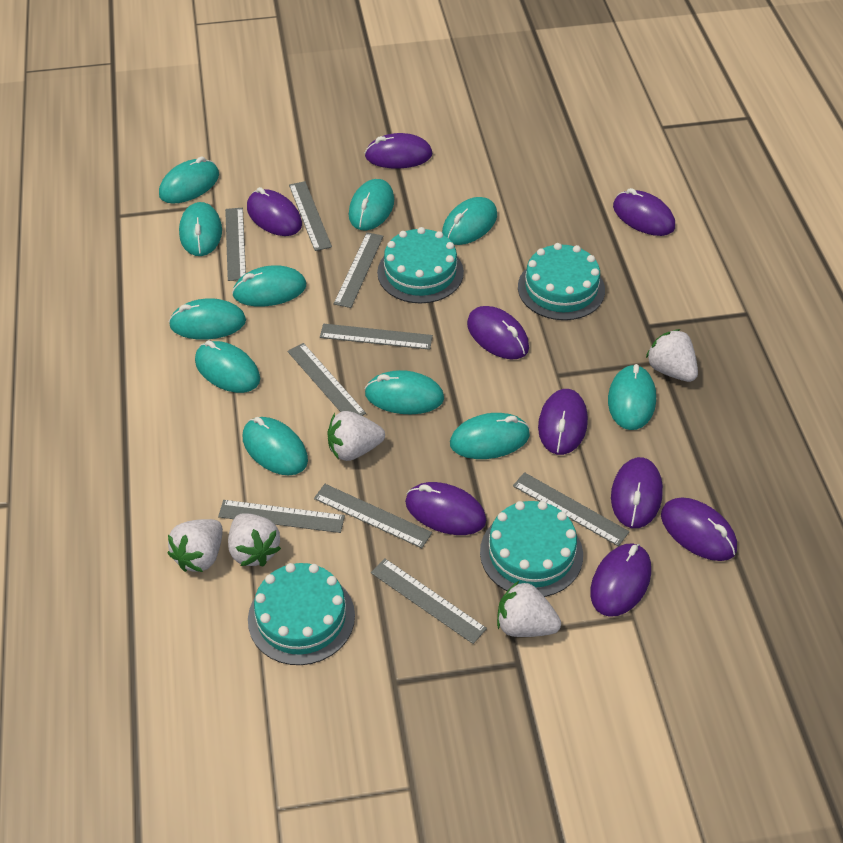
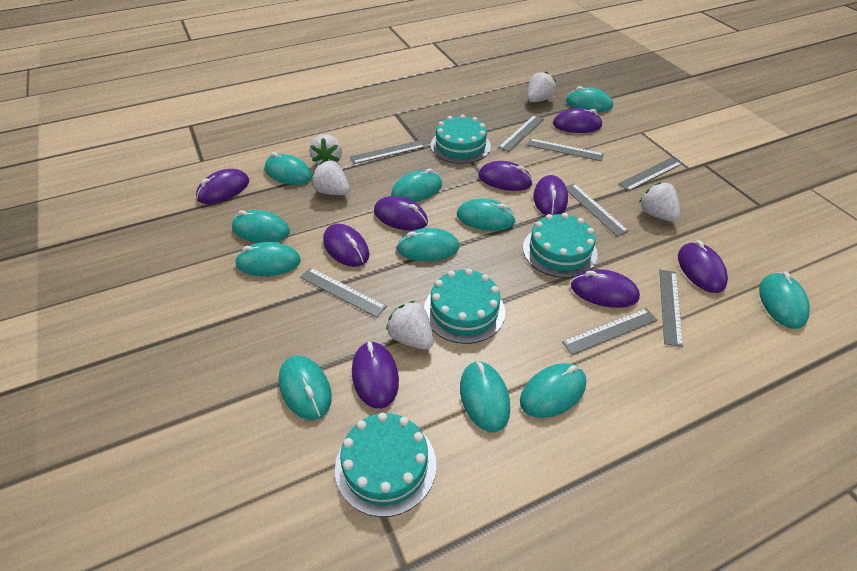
grey ruler: [218,500,345,533] [225,208,246,281] [288,343,366,416] [289,181,332,251] [314,484,432,548] [320,324,433,350] [334,232,383,308] [371,558,487,644] [513,472,629,546] = 9 -> [300,267,387,317] [350,140,425,164] [498,115,544,152] [527,138,604,161] [562,308,658,355] [566,183,629,236] [618,157,682,191] [659,270,683,347] = 8

